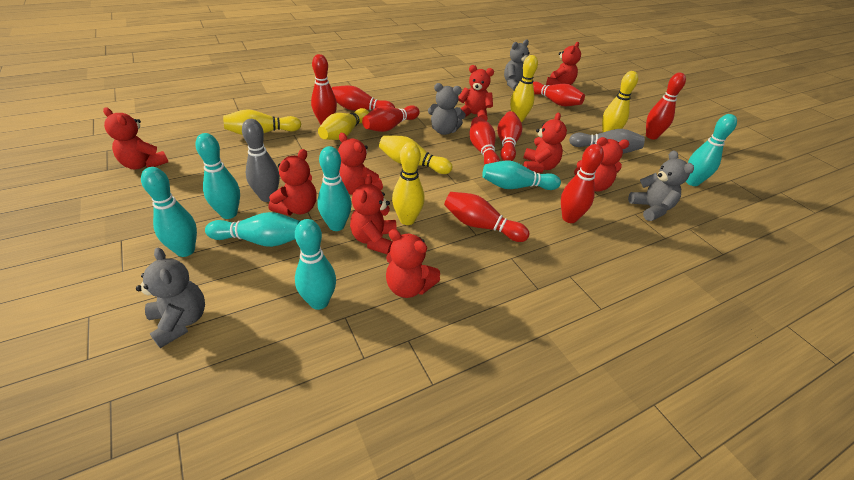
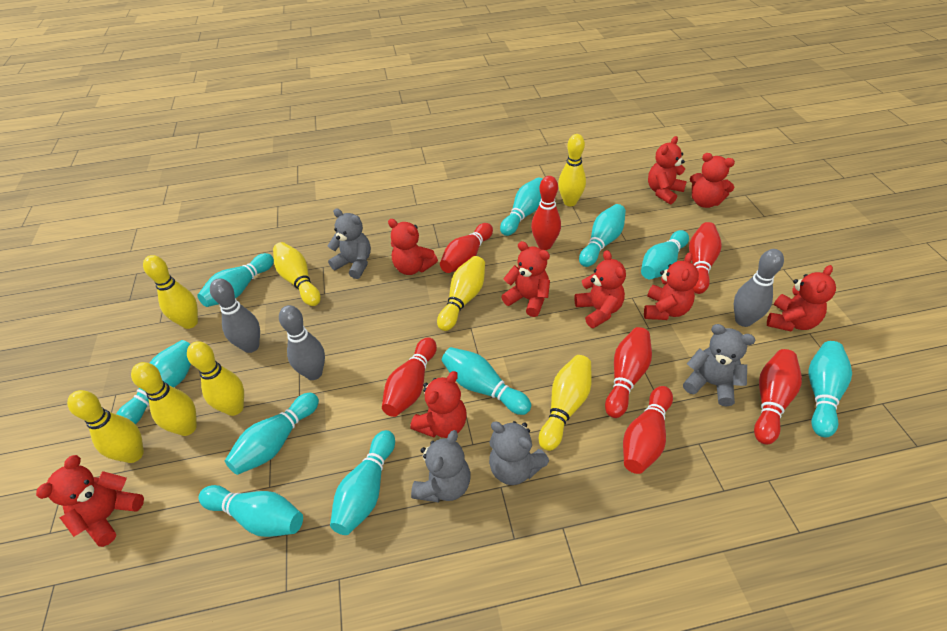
grey bowling pin: [242,119,279,202] [569,129,645,154] = 2 -> [210,278,260,353] [279,305,325,380] [734,249,784,327] = 3
red bowling pin: [311,54,337,125] [332,85,395,110] [362,105,420,132] [444,192,529,242] [469,117,500,164] [497,111,522,161] [533,82,585,106] [561,144,604,223] [646,73,686,140] = 9 -> [382,337,437,417] [440,223,493,273] [531,176,561,250] [605,327,652,418] [623,386,673,474] [689,222,722,294] [754,349,802,445] = 7
turquoise bowling pin: [141,167,197,257] [195,133,240,219] [205,212,300,247] [295,219,336,310] [317,146,352,231] [482,161,561,190] [686,114,737,186] = 7 -> [116,340,191,424] [197,253,274,307] [198,485,303,537] [225,393,319,475] [330,430,395,535] [442,347,531,415] [500,177,542,236] [579,204,626,267] [641,230,689,279] [809,341,852,437] = 10
yellow bowling pin: [223,109,301,135] [318,108,369,140] [379,136,453,174] [392,142,425,225] [510,55,538,122] [602,71,638,133] = 6 -> [67,390,144,463] [131,362,197,436] [143,255,198,329] [187,341,244,416] [273,242,321,306] [437,256,485,331] [539,355,592,451] [558,134,586,206] = 8

